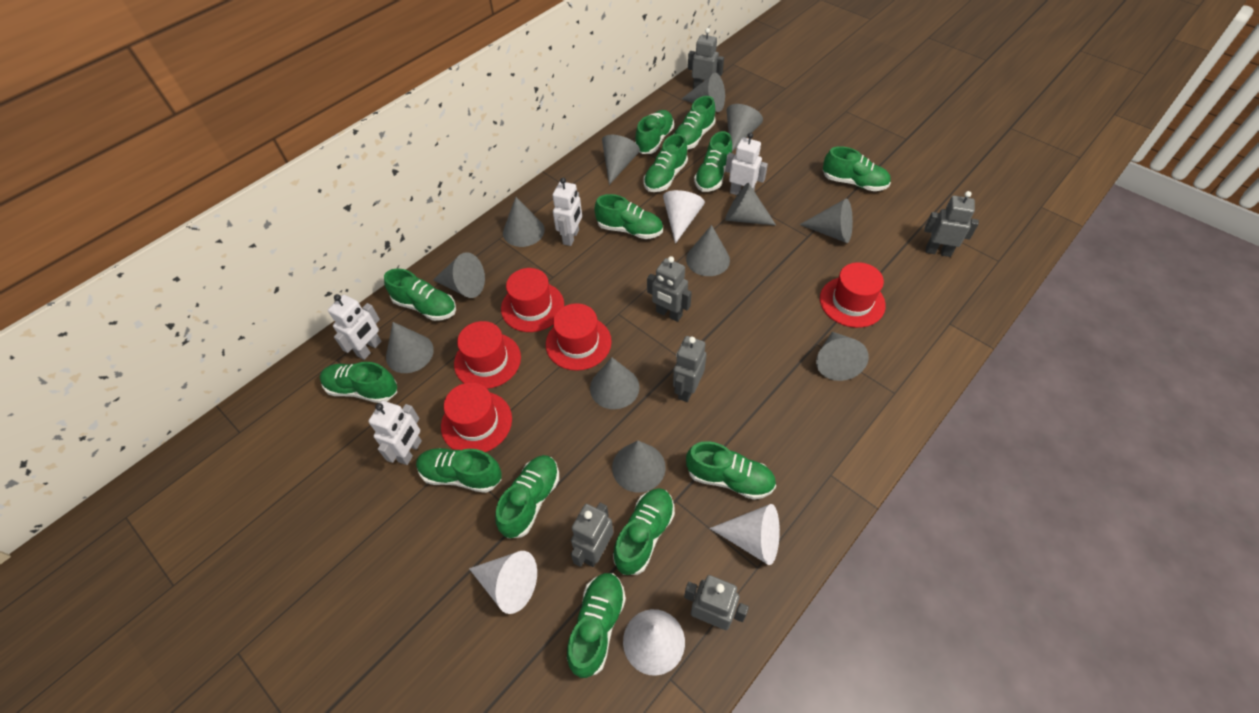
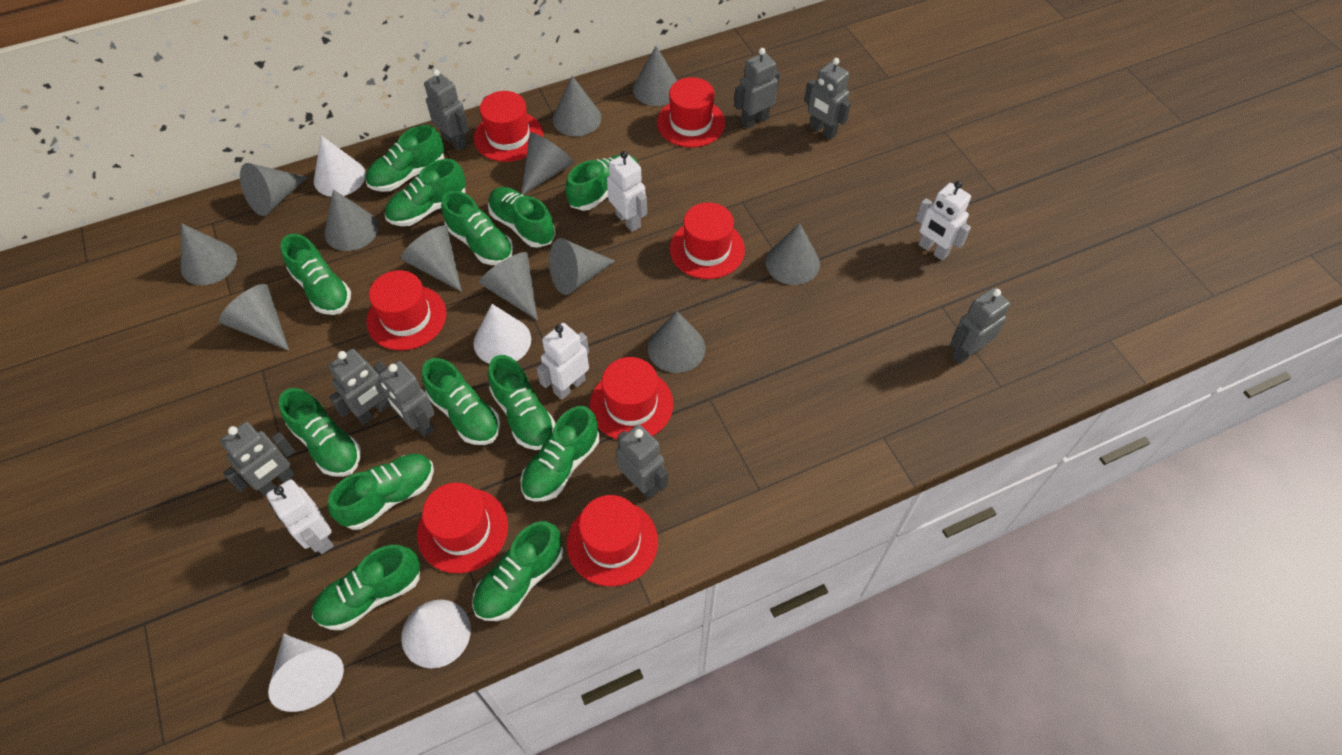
grey robot: [571,503,613,567] [647,256,692,322] [673,336,706,402] [684,575,749,630] [688,28,724,89] [924,191,979,257] = 6 -> [220,422,295,497] [328,349,391,425] [379,361,435,437] [424,69,469,151] [616,424,668,500] [734,48,780,129] [804,58,851,140] [950,288,1010,364] = 8
red hat: [441,383,512,452] [454,321,521,389] [501,268,564,332] [546,303,612,371] [820,262,886,328] = 5 -> [366,270,446,351] [417,483,508,573] [474,91,543,162] [567,495,658,586] [590,357,673,440] [657,77,725,148] [670,202,745,279] = 7

